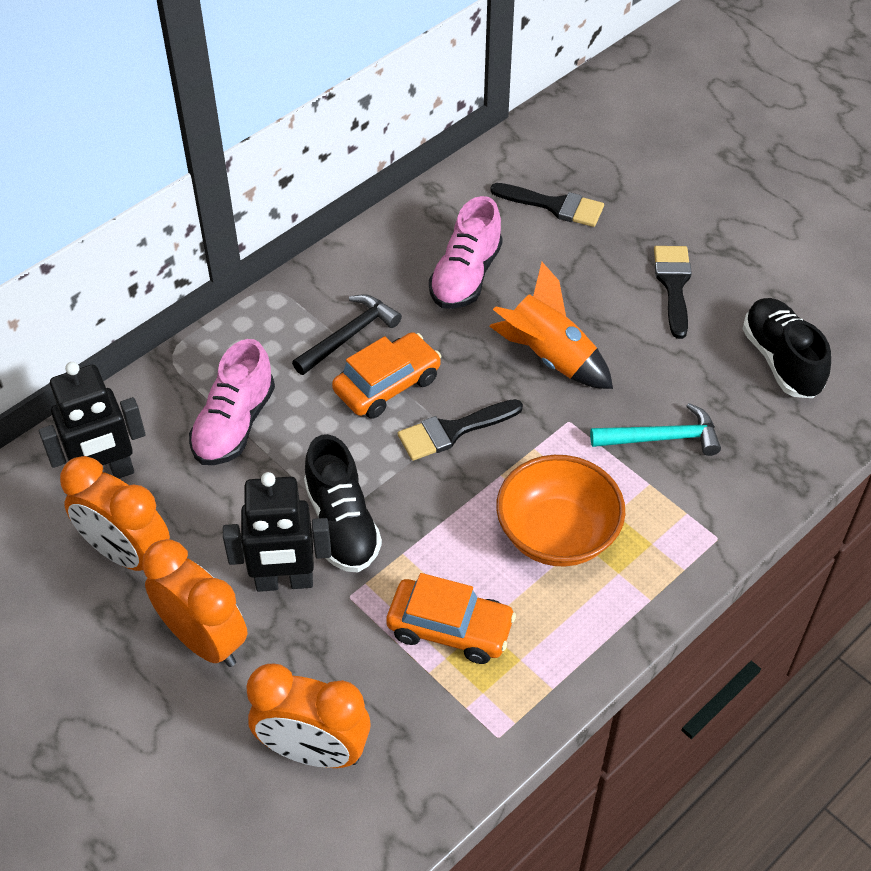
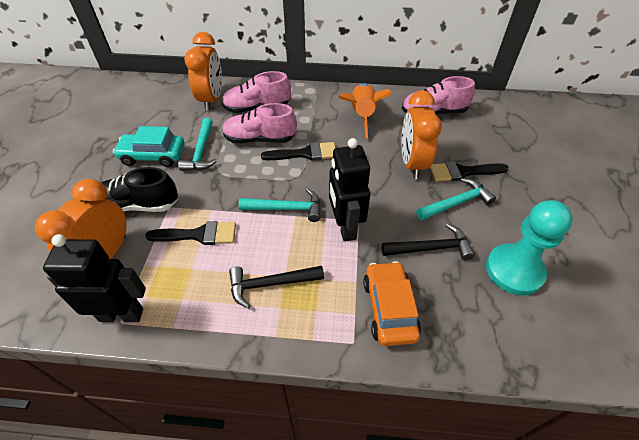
black hammer: [292,294,402,375] = 1 -> [229,266,324,308] [382,224,475,260] = 2
black shoe: [304,434,382,573] [743,298,831,398] = 2 -> [101,167,178,212] = 1
orange bowl: [496,455,625,567] = 1 -> none = 0
orange car: [332,332,441,419] [386,573,516,664] = 2 -> [363,261,421,346] = 1
pink shoe: [189,339,275,465] [429,196,503,309] = 2 -> [222,71,291,113] [222,103,297,144] [402,76,475,115] = 3
turquoise car: none = 0 -> [113,126,185,167] = 1
turquoise hammer: [590,403,721,456] = 1 -> [178,118,217,171] [238,189,320,222] [416,178,496,220] = 3
turquoise pawn: none = 0 -> [486,200,573,296] = 1

